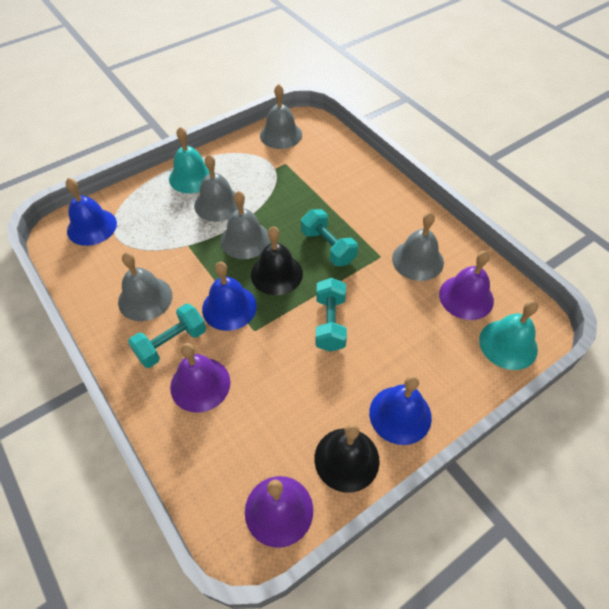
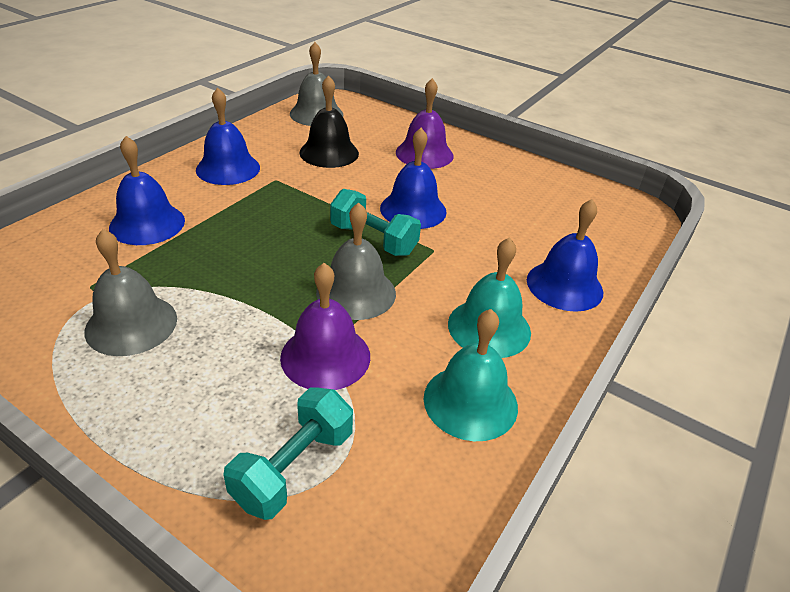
black bell: [251,227,303,295] [314,423,380,493] = 2 -> [300,75,359,168] = 1
blue bell: [66,178,117,246] [202,262,257,331] [369,375,432,445] = 3 -> [109,136,185,245] [196,87,260,185] [380,128,447,229] [527,199,603,312] = 4
grey bell: [118,252,172,321] [194,154,238,222] [220,191,270,259] [260,84,302,149] [392,212,444,281] = 5 -> [85,229,177,356] [290,42,344,126] [316,202,396,320] = 3
purple bell: [170,343,231,413] [245,476,313,548] [439,251,494,320] = 3 -> [280,263,370,390] [396,78,453,169] = 2
turquoise dumbbell: [128,304,206,368] [301,209,358,266] [315,278,347,352] = 3 -> [223,387,353,520] [330,189,421,256] = 2

